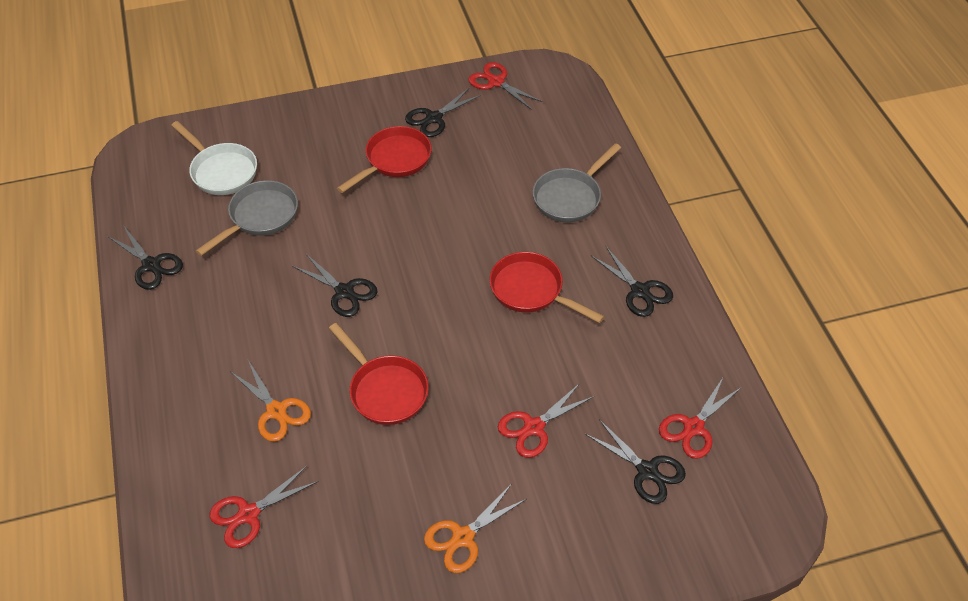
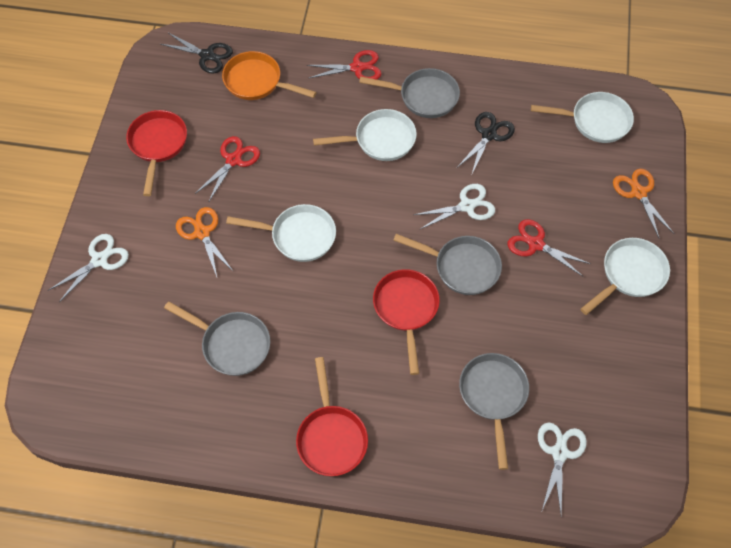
black scissors: [109,225,183,290] [292,254,378,317] [405,87,481,137] [585,419,686,504] [591,247,673,317] = 5 -> [161,33,233,74] [458,112,515,176] = 2
grey pan: [196,180,298,256] [533,143,621,223] = 2 -> [164,301,270,376] [359,68,460,118] [393,234,502,295] [459,353,529,470] = 4
orange pan: none = 0 -> [222,51,316,100] = 1
red scissors: [210,466,319,548] [468,62,543,110] [498,383,594,458] [659,376,742,459] = 4 -> [195,136,260,201] [307,50,381,80] [508,219,591,277] = 3
white pan: [171,121,257,195] = 1 -> [226,204,336,262] [313,109,417,161] [531,92,634,143] [580,238,670,315] = 4
white scissors: none = 0 -> [49,234,129,302] [414,184,495,229] [538,422,587,514] = 3

